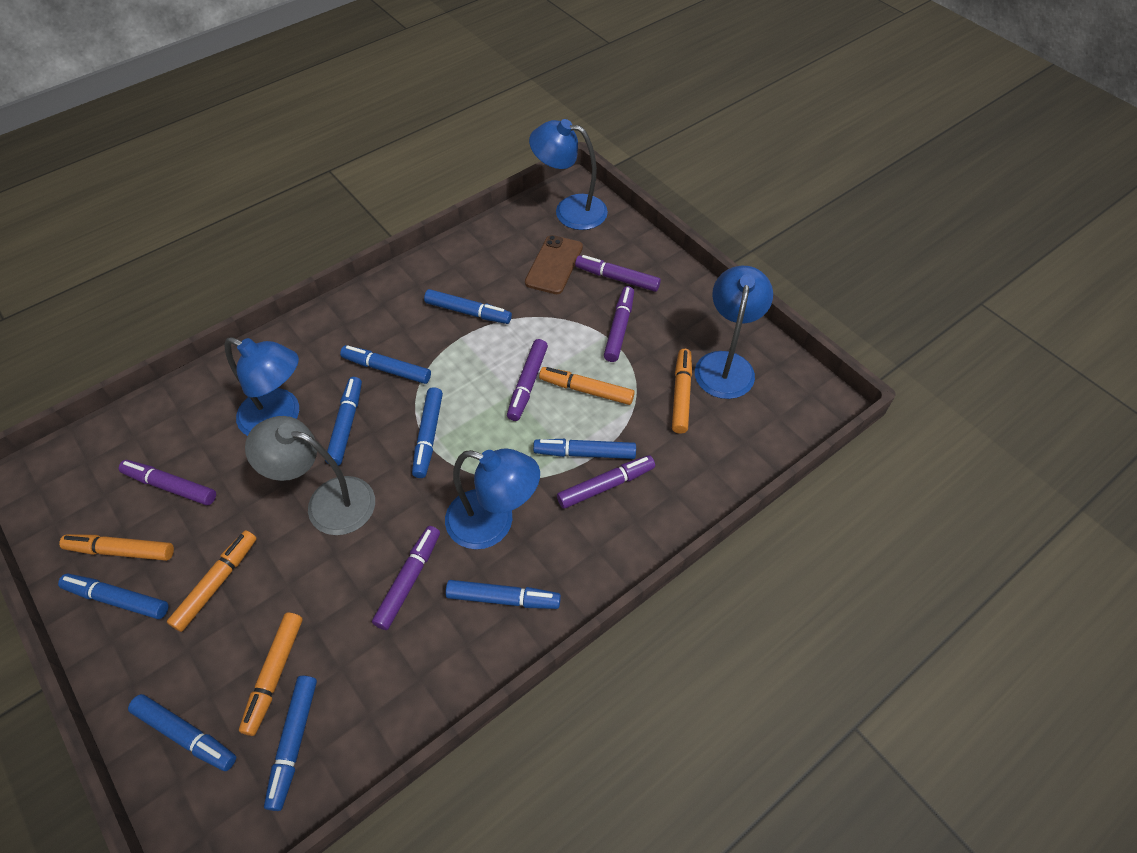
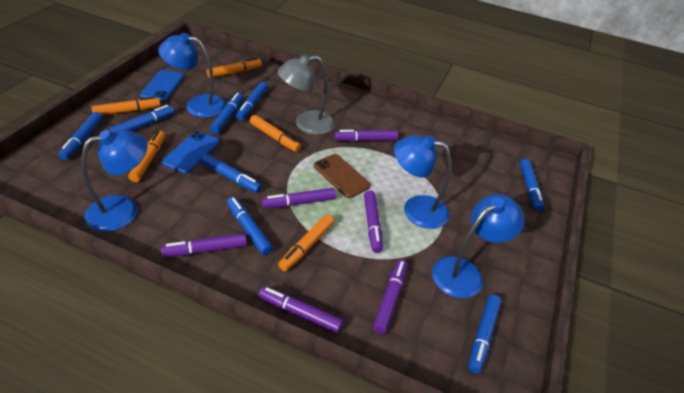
blue marker: [58,574,168,619] [128,694,236,771] [264,676,317,811] [325,377,362,466] [340,345,431,384] [412,387,443,478] [424,289,512,324] [446,580,561,609] [533,439,636,459] = 9 -> [58,112,103,160] [110,105,175,132] [202,154,262,193] [210,93,243,134] [227,197,273,255] [236,82,268,120] [468,295,502,373] [520,159,544,211] = 8
blue phone: none = 0 -> [140,70,184,102] [162,131,220,174] = 2

